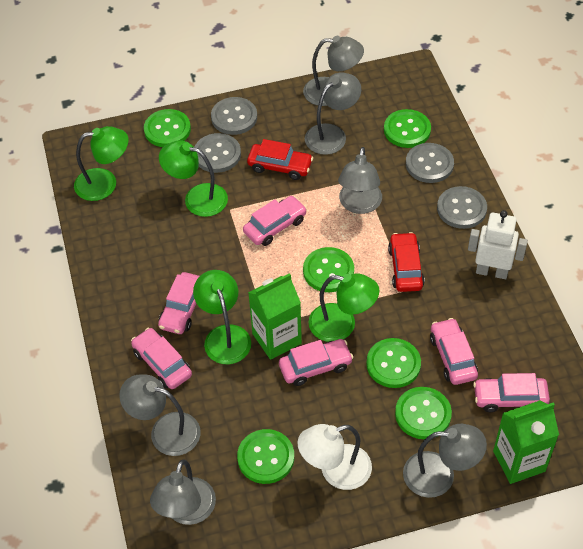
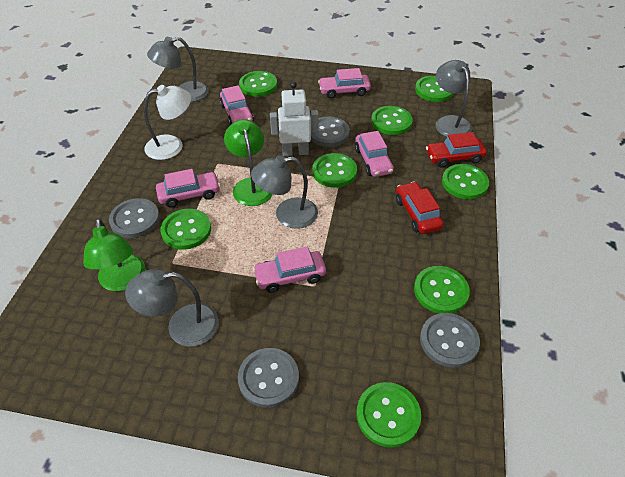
green button: [144,109,191,147] [237,429,294,484] [303,247,354,292] [366,338,421,388] [384,109,431,148] [395,387,452,439] = 6 -> [161,209,211,250] [239,71,277,97] [312,153,357,188] [357,382,421,448] [371,106,413,135] [414,266,470,314] [415,76,453,102] [442,164,489,199] = 8
green carton: [248,273,302,360] [493,400,559,484] = 2 -> none = 0
green lamp: [74,126,128,201] [159,141,228,217] [193,270,251,364] [308,273,379,342] = 4 -> [83,219,145,291] [224,119,273,206] = 2
grey lamp: [119,374,201,456] [150,460,216,525] [303,36,364,106] [305,72,361,155] [338,147,382,214] [403,424,487,498] = 6 -> [125,269,219,347] [147,37,209,102] [251,155,318,229] [435,60,472,137] = 4
pink car: [131,328,192,389] [158,272,200,334] [243,196,307,246] [279,339,353,386] [430,318,478,385] [473,373,550,412] = 6 -> [156,169,220,208] [220,85,254,125] [253,247,326,293] [318,68,371,99] [355,131,394,177] = 5

